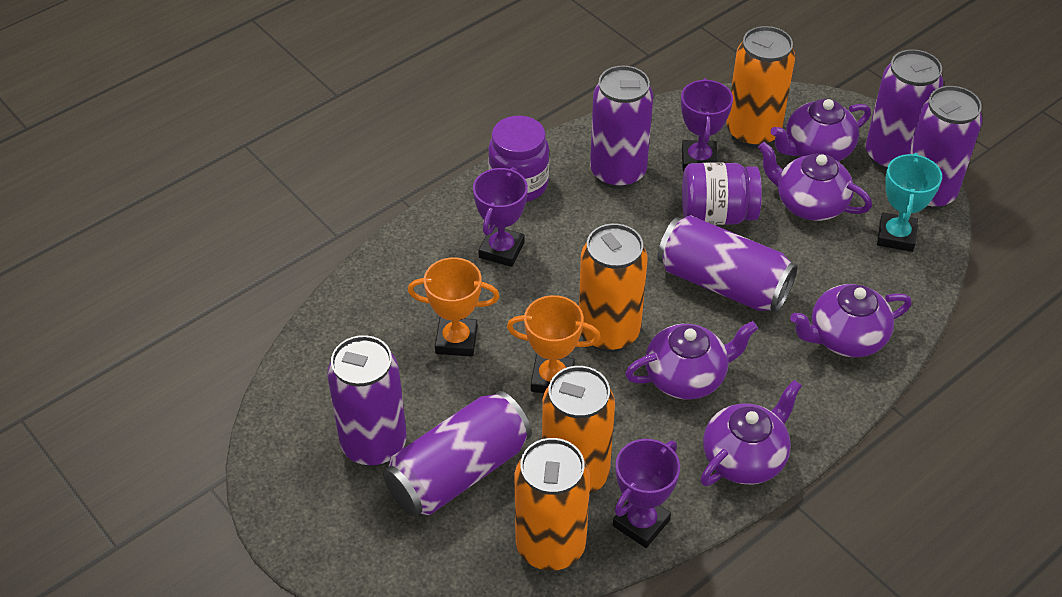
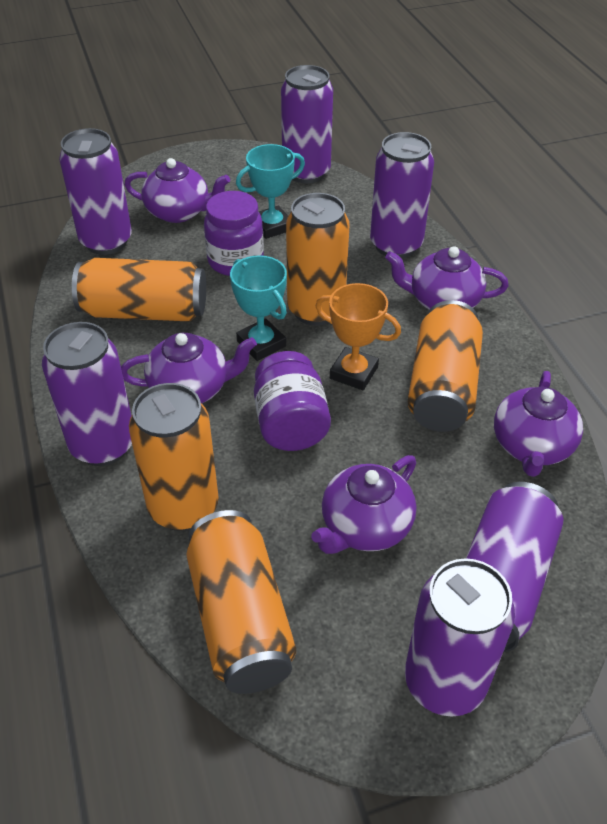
orange can: [515,438,590,571] [542,366,615,494] [579,224,648,352] [726,26,795,148] = 4 -> [72,258,206,322] [129,383,219,531] [186,510,296,694] [286,193,350,326] [408,300,483,432] = 5
orange trophy: [408,257,499,357] [507,295,600,393] = 2 -> [316,283,401,390] = 1
purple trophy: [473,167,528,267] [613,439,680,548] [681,78,733,172] = 3 -> none = 0
turquoise trophy: [877,153,942,252] = 1 -> [230,255,287,361] [236,144,305,239] = 2

